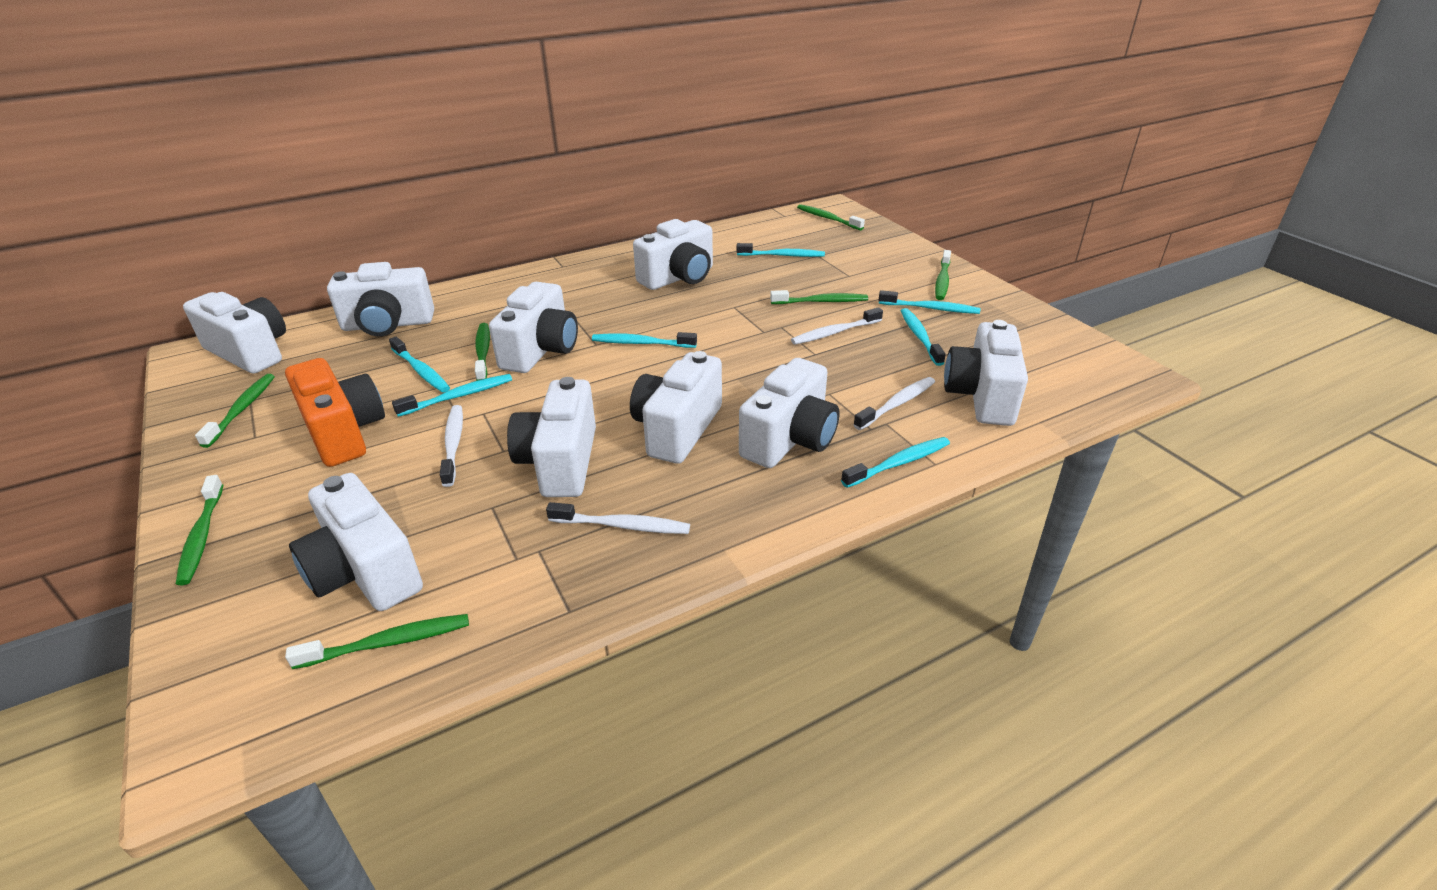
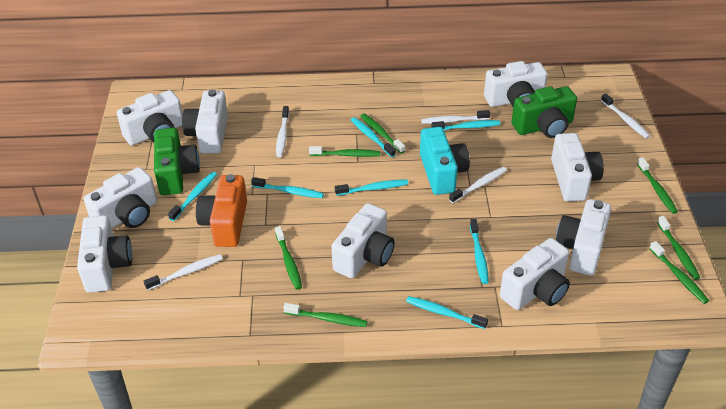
green camera: none = 0 -> [154,128,200,195] [512,86,577,138] = 2
turquoise camera: none = 0 -> [420,127,470,195] = 1
white toothbrush: [440,405,463,487] [546,502,690,534] [791,307,883,345] [853,377,935,430] = 4 -> [144,254,223,291] [276,106,289,157] [421,110,490,124] [449,167,507,203] [601,94,650,139] = 5

